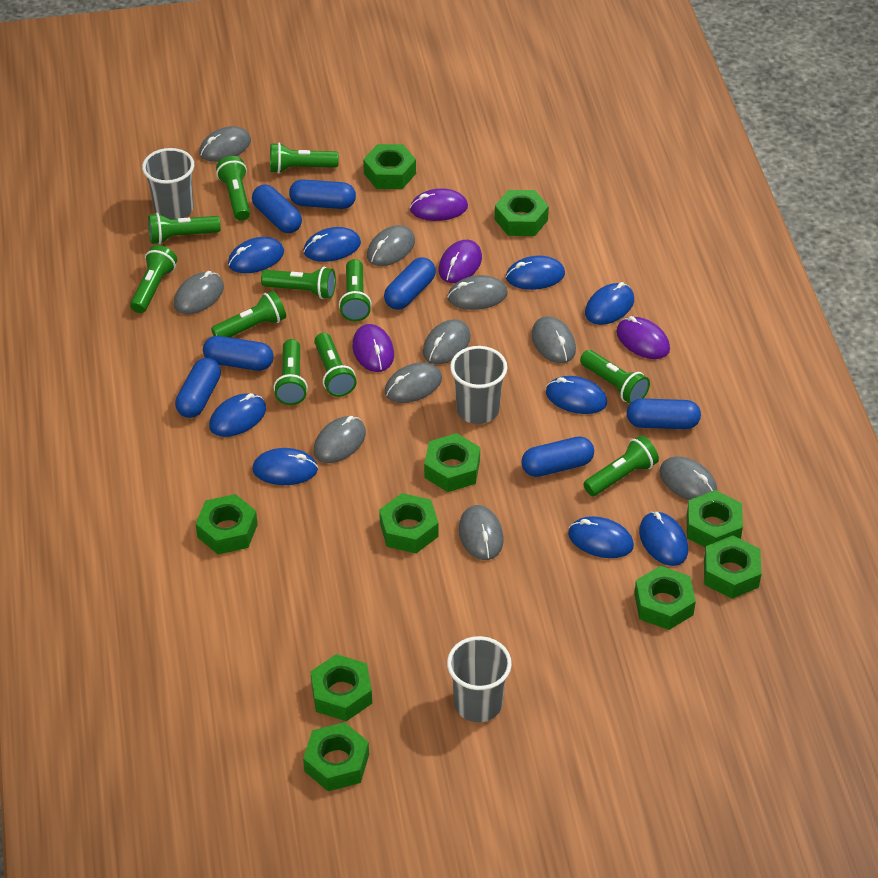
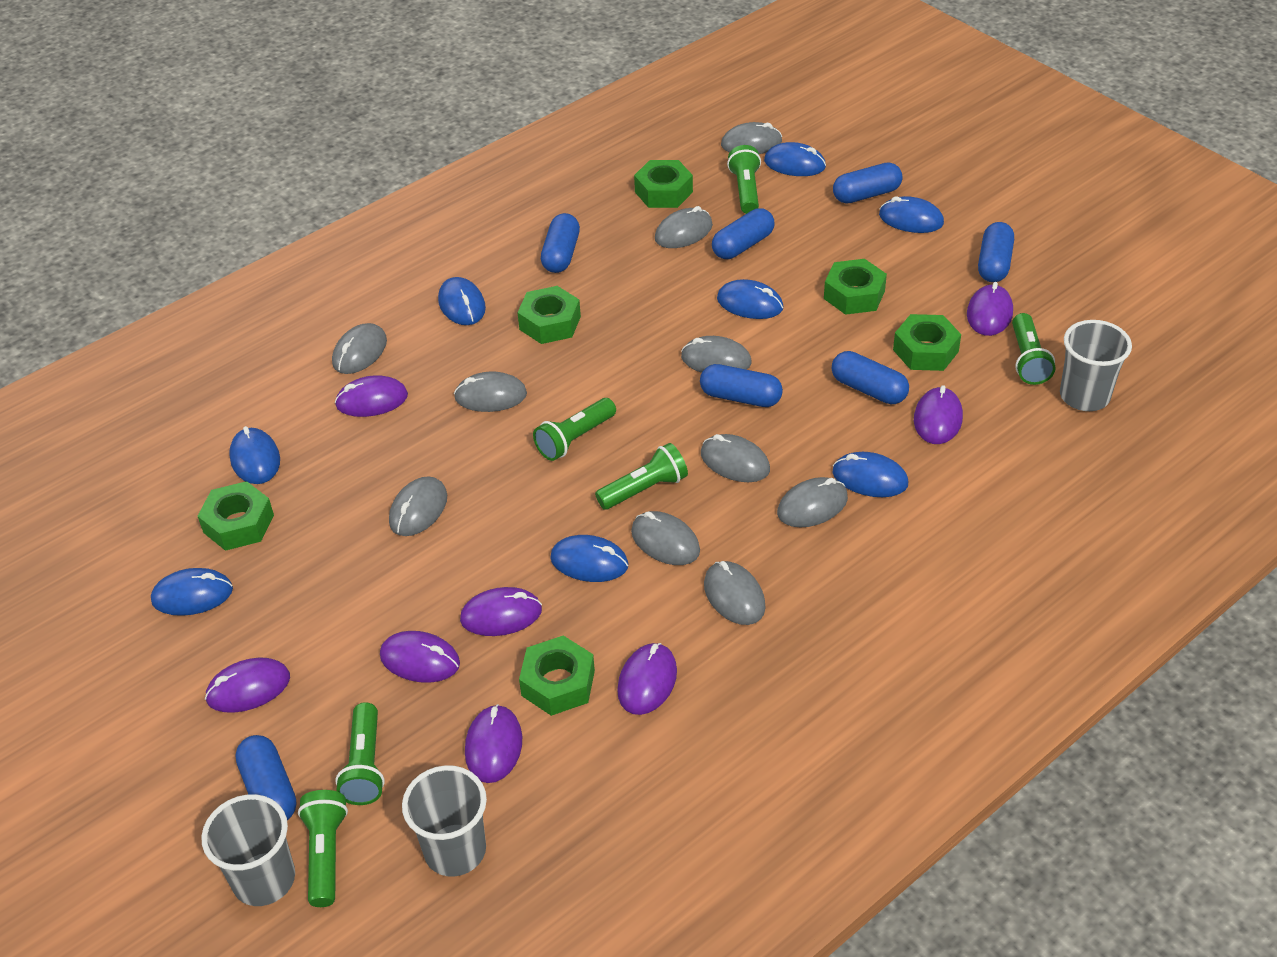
blue mouse: [209,393,266,437] [228,237,284,273] [252,448,318,485] [303,227,361,262] [506,256,565,290] [546,376,607,414] [568,516,634,558] [585,282,634,325] [639,512,688,566] = 9 -> [151,568,233,616] [229,426,280,484] [438,277,486,325] [550,535,629,582] [717,279,784,319] [764,142,826,176] [832,452,908,497] [879,196,944,233] = 8
green flashlight: [130,245,177,313] [148,213,221,244] [211,291,286,337] [216,156,250,221] [261,267,336,299] [270,143,339,173] [274,339,308,405] [314,333,357,397] [339,259,372,321] [580,350,650,404] [583,435,659,496] = 11 -> [298,790,348,907] [335,702,385,805] [533,398,616,461] [595,443,688,510] [727,145,761,214] [1012,313,1055,385] = 6
green nut: [196,494,258,554] [303,722,369,791] [310,654,372,721] [363,144,416,189] [379,493,439,553] [424,433,480,492] [495,190,549,236] [634,566,696,630] [687,490,743,547] [704,535,761,599] = 10 -> [198,481,274,551] [517,286,581,344] [519,636,595,716] [634,160,693,208] [824,259,887,315] [893,314,961,371] = 6
purple mouse: [352,324,394,372] [410,188,468,221] [439,239,482,283] [617,316,670,359] = 4 -> [205,658,290,713] [335,375,408,417] [380,631,460,683] [460,587,542,636] [465,704,522,783] [617,643,677,715] [914,385,963,444] [967,282,1013,336] = 8

